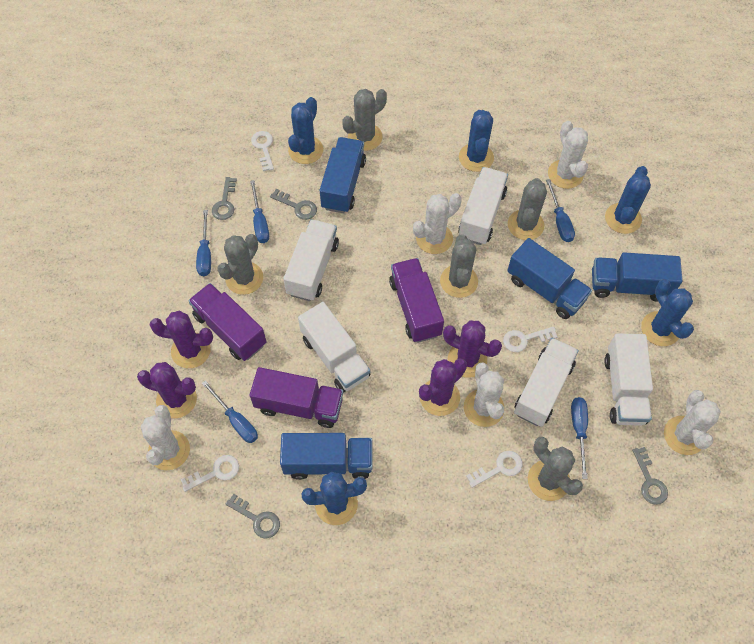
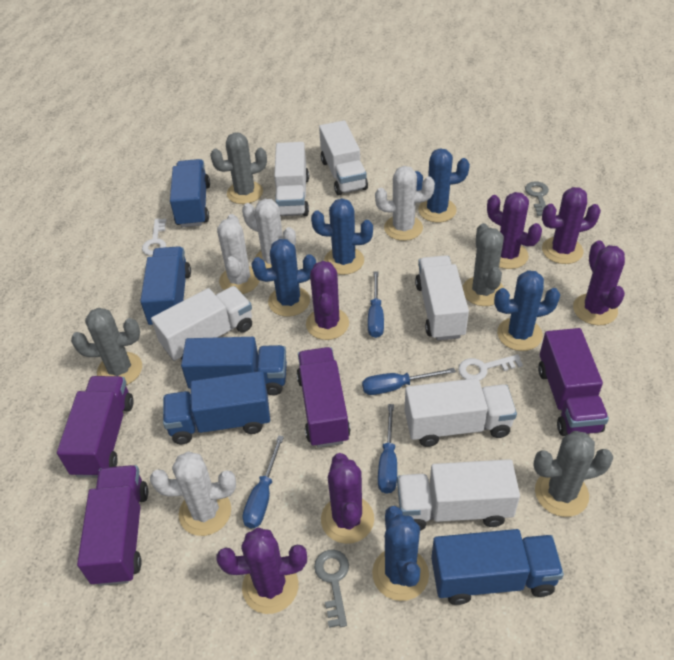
blue screwdriver: [196,210,211,276] [202,380,258,443] [250,180,269,243] [546,179,575,242] [571,397,588,479] = 5 -> [243,435,284,528] [362,368,456,395] [368,272,384,338] [378,404,397,494] = 4
blue truck: [280,433,372,480] [320,137,366,213] [507,238,592,319] [592,252,682,302] = 4 -> [140,246,191,325] [163,371,270,444] [170,159,210,227] [181,337,287,396] [431,529,564,605] = 5
grey cactus: [217,234,263,295] [342,89,387,151] [440,234,478,298] [508,178,547,240] [528,437,583,501] = 5 -> [71,308,142,385] [210,133,267,204] [463,223,504,306] [533,431,614,517] = 4
grey key: [212,177,237,220] [226,494,280,538] [270,189,317,220] [632,447,668,505] = 4 -> [314,550,349,628] [525,181,549,216] = 2
purple cactus: [137,362,197,419] [149,310,213,368] [419,358,467,416] [443,320,502,378] = 4 -> [216,528,307,614] [306,261,349,340] [321,453,374,544] [487,192,542,269] [542,187,601,264] [573,240,625,325] = 6
purple truck: [188,283,267,361] [250,367,343,428] [389,258,444,343] = 3 -> [57,376,134,478] [77,465,148,586] [296,347,351,448] [538,328,609,436] = 4
white cactus: [141,405,190,470] [413,193,462,254] [464,362,505,427] [548,121,588,189] [664,390,721,455] = 5 -> [150,451,236,536] [217,214,260,294] [242,199,296,268] [375,166,435,241] = 4
white key: [181,455,239,492] [251,131,274,171] [466,451,523,488] [503,326,558,352] = 4 -> [142,218,167,256] [458,354,523,381] = 2
white truck: [283,219,339,301] [298,302,371,393] [458,167,508,245] [514,338,579,427] [604,333,653,426] = 5 -> [151,286,252,361] [274,142,309,217] [319,121,368,195] [397,459,520,531] [405,378,517,447] [415,255,469,341] = 6

